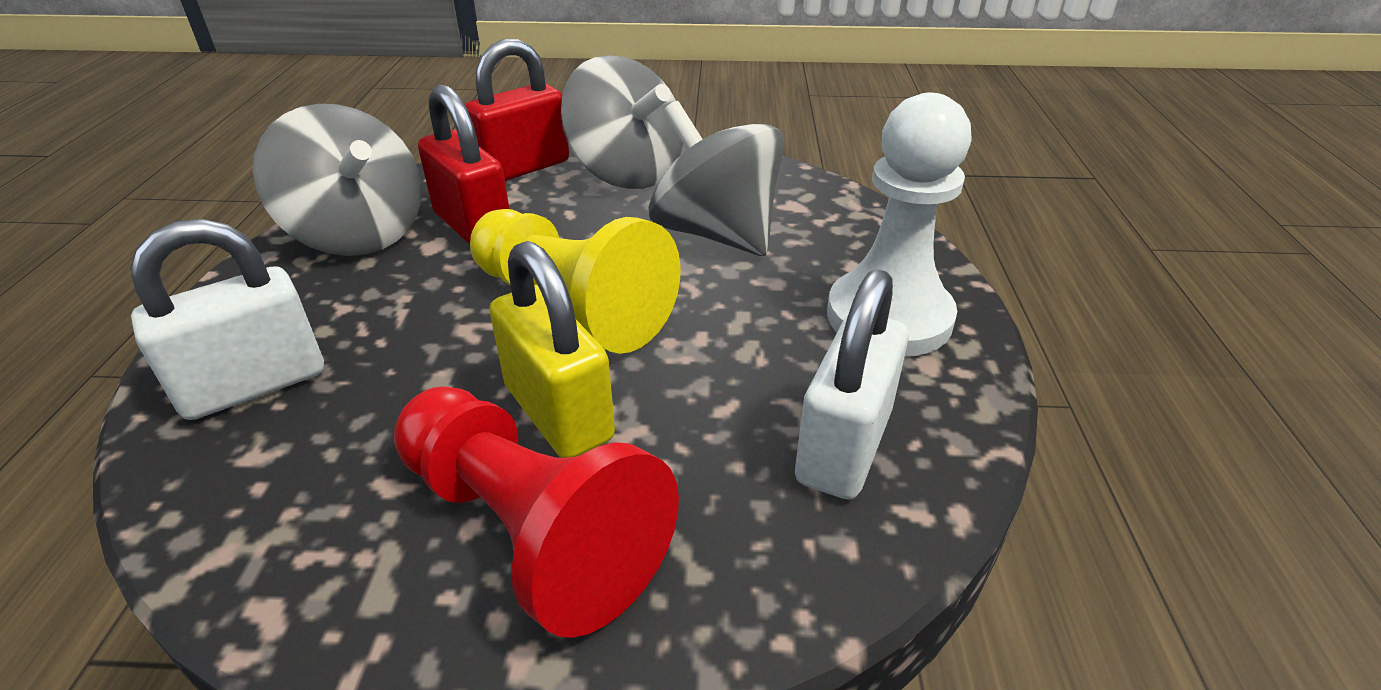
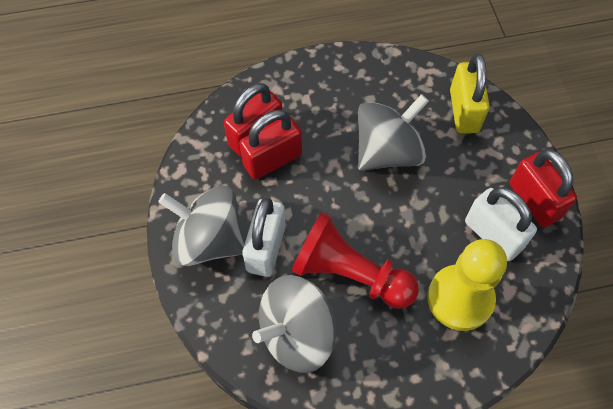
red padlock: [418,85,509,245] [465,39,569,181] = 2 -> [224,83,282,157] [239,110,302,180] [509,149,577,227] = 3
white pawn: [827,92,972,357] = 1 -> none = 0

